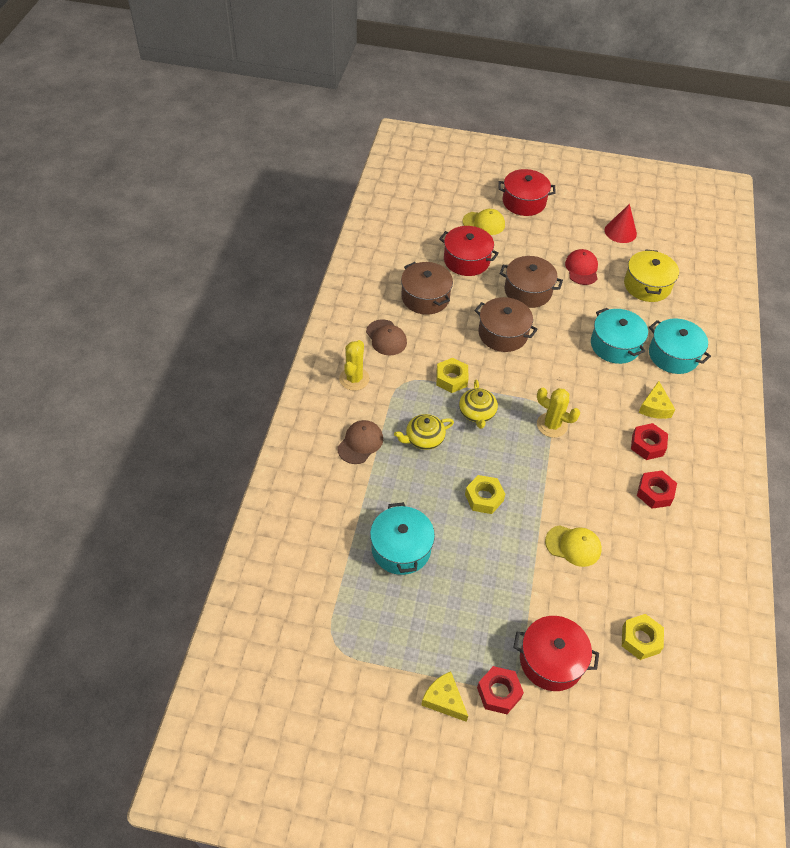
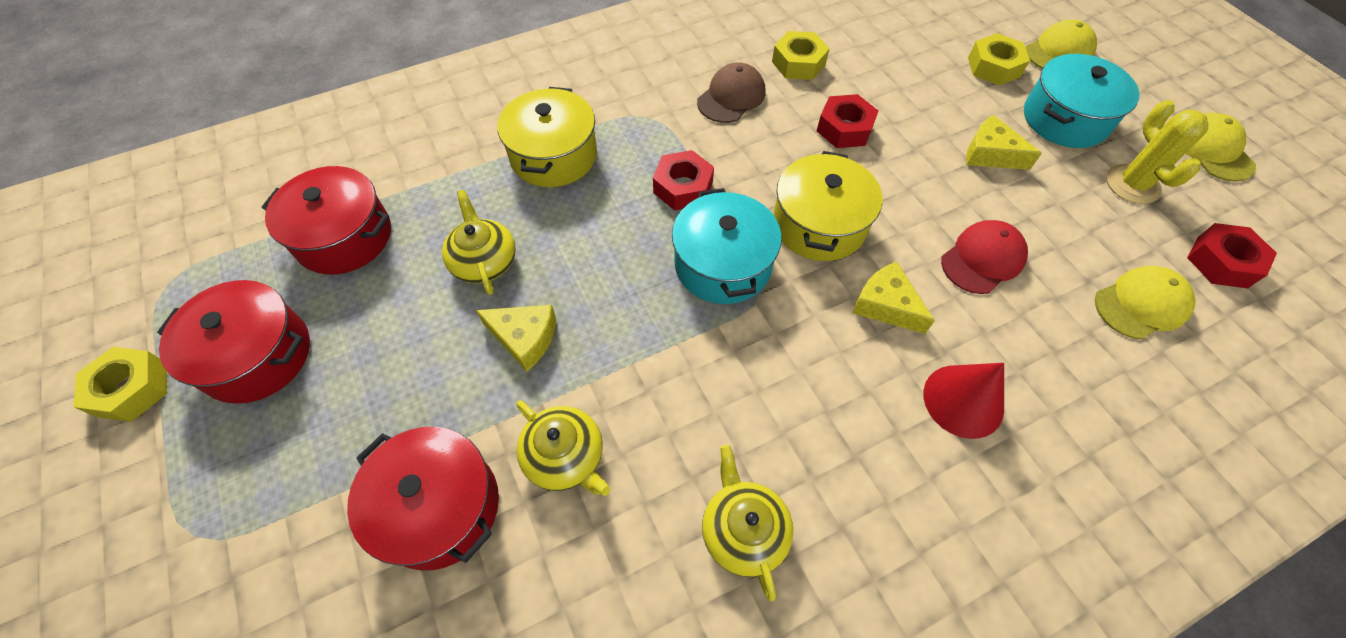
brown cap: [337,420,383,464] [366,319,407,355] = 2 -> [697,63,766,123] = 1
brown pot: [401,262,453,315] [474,297,538,352] [500,256,563,308] = 3 -> none = 0
turquoise pot: [370,502,435,575] [591,308,648,364] [649,318,711,374] = 3 -> [672,188,781,304] [1024,54,1139,148] = 2
yellow cactus: [339,340,370,391] [537,388,580,438] = 2 -> [1106,100,1208,204] = 1
yellow cap: [463,209,505,235] [545,525,602,567] = 2 -> [1026,19,1097,69] [1095,266,1196,339] [1186,113,1256,182] = 3
yellow cheese: [421,672,468,722] [639,381,675,419] = 2 -> [476,305,556,372] [852,262,935,334] [966,115,1042,170] = 3
yellow pot: [624,249,679,302] = 1 -> [497,87,597,187] [773,151,882,261] = 2
yellow teapot: [394,414,454,450] [459,379,498,429] = 2 -> [442,190,516,295] [516,400,610,496] [702,445,793,601] = 3

